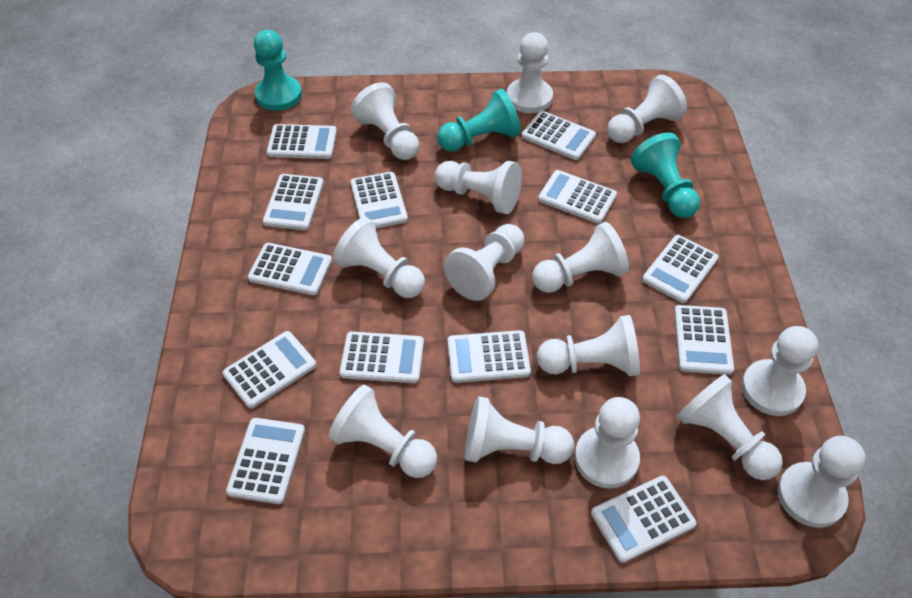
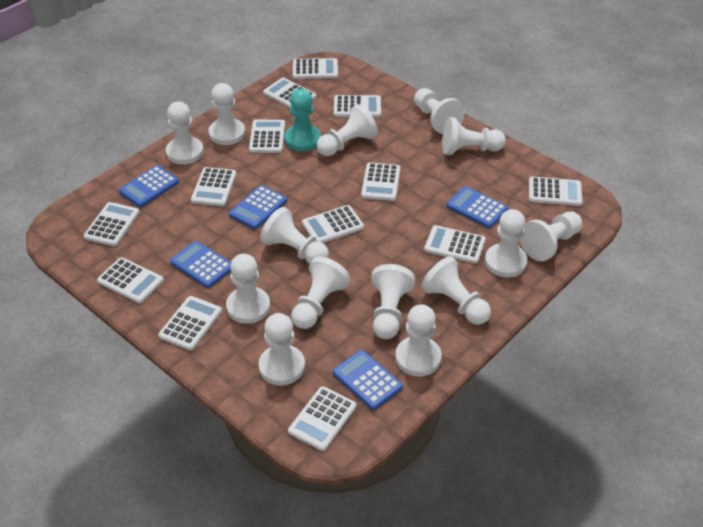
blue calculator: none = 0 -> [119,165,179,207] [170,241,231,288] [229,185,287,229] [332,350,403,410] [446,186,508,228] = 5
turquoise pawn: [254,30,302,111] [437,89,521,152] [630,132,700,218] = 3 -> [284,89,321,151] = 1

